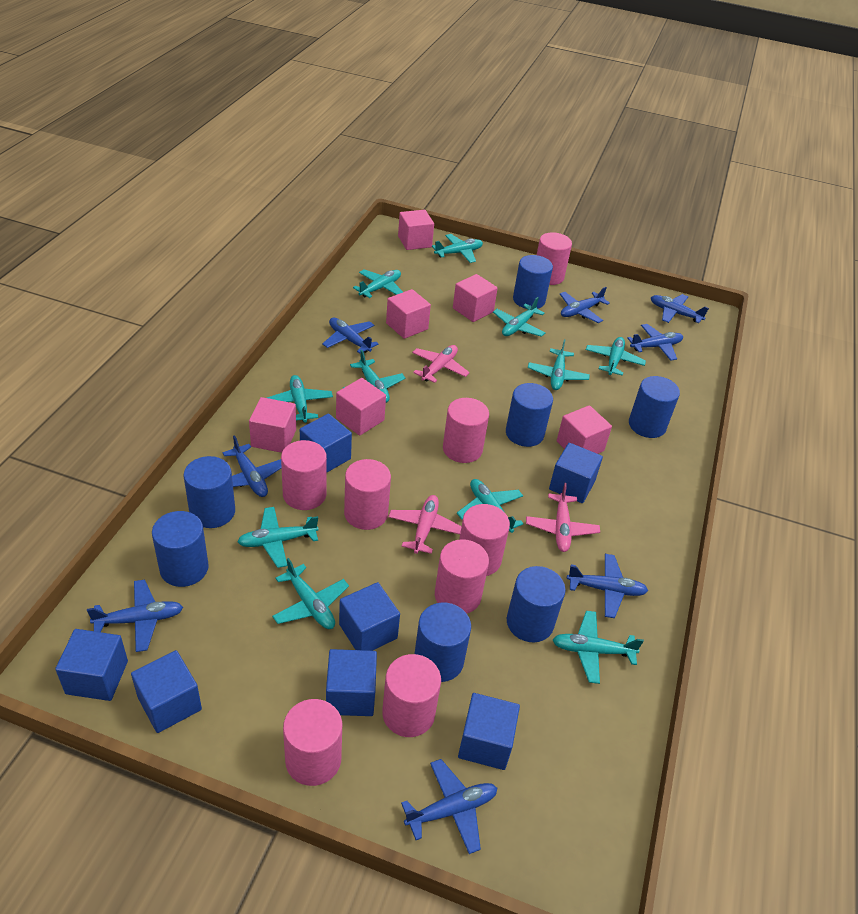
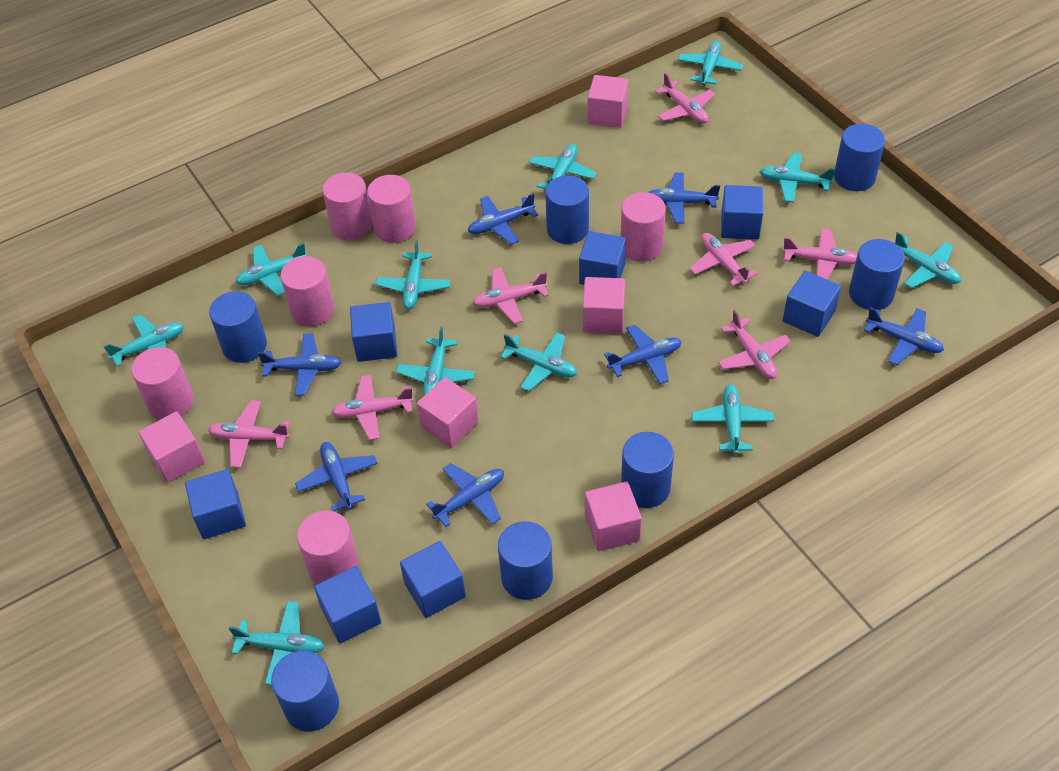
blue plane: [87,580,183,652] [222,435,281,497] [322,318,378,354] [401,759,497,854] [560,287,610,323] [567,554,648,618] [627,324,683,361] [651,294,709,323] = 8 -> [258,334,342,396] [295,442,378,511] [426,463,504,527] [468,193,538,245] [604,325,681,384] [648,172,720,224] [864,307,944,365] = 7
pink cube: [249,397,296,453] [336,378,386,436] [386,289,431,339] [398,210,434,250] [453,274,498,322] [557,405,612,454] = 6 -> [138,411,205,483] [417,377,479,448] [583,277,625,334] [585,481,642,551] [588,75,628,128] = 5
pink cylinder: [281,440,327,510] [283,699,342,786] [344,459,391,530] [382,654,441,737] [435,539,489,613] [443,398,489,463] [459,504,510,576] [537,232,572,285] = 8 -> [131,347,194,419] [280,256,334,327] [297,510,359,584] [323,172,372,240] [367,175,416,243] [621,192,666,262] = 6
pink plane: [388,495,462,554] [412,345,470,383] [526,483,600,552] = 3 -> [208,400,290,468] [331,375,414,440] [473,267,549,324] [655,73,715,123] [689,233,757,286] [718,310,791,379] [782,228,857,280] = 7

